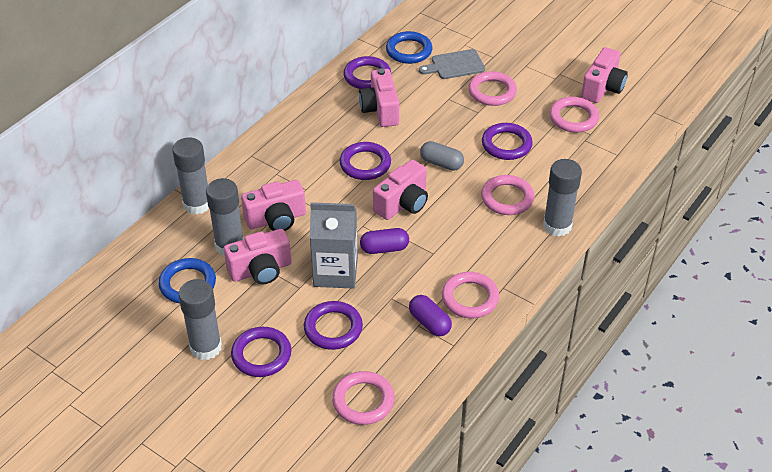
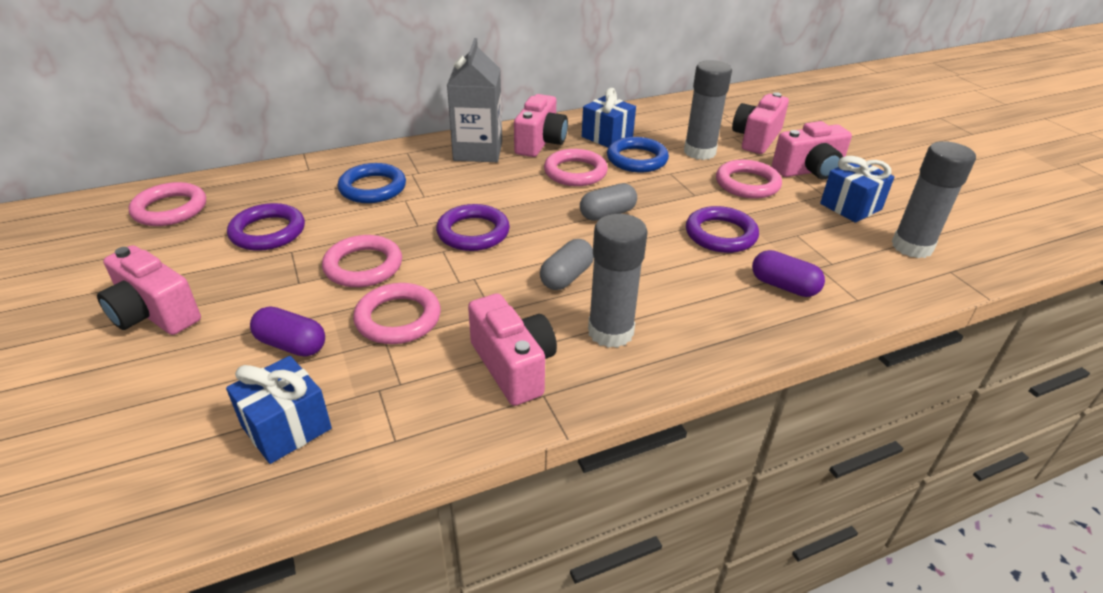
blue gift: none = 0 -> [226,356,332,464] [582,88,636,147] [820,156,894,223] = 3
grey capsule: [420,141,464,171] = 1 -> [540,239,594,290] [580,183,637,221] = 2
grey cutting board: [419,49,485,79] = 1 -> none = 0
grey glue stick: [172,138,209,214] [179,279,222,360] [206,178,244,256] [543,159,582,237] = 4 -> [588,214,648,348] [684,60,732,160] [892,141,976,258] = 3
purple ring: [231,327,291,377] [304,301,363,350] [339,142,391,180] [343,56,391,89] [482,123,533,160] = 5 -> [227,203,305,251] [436,204,510,251] [686,206,759,253] = 3

